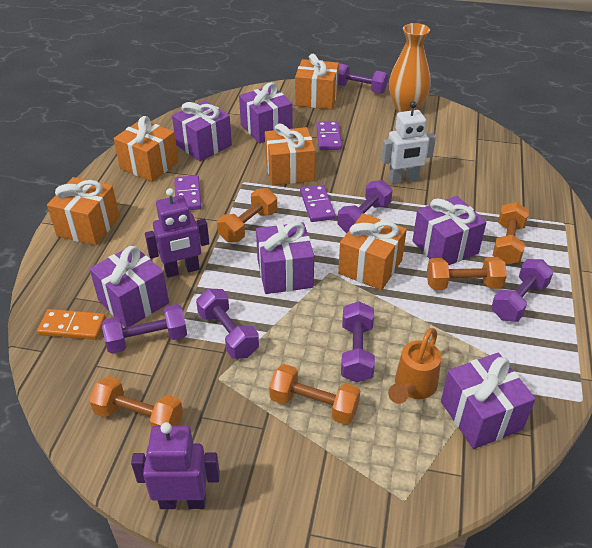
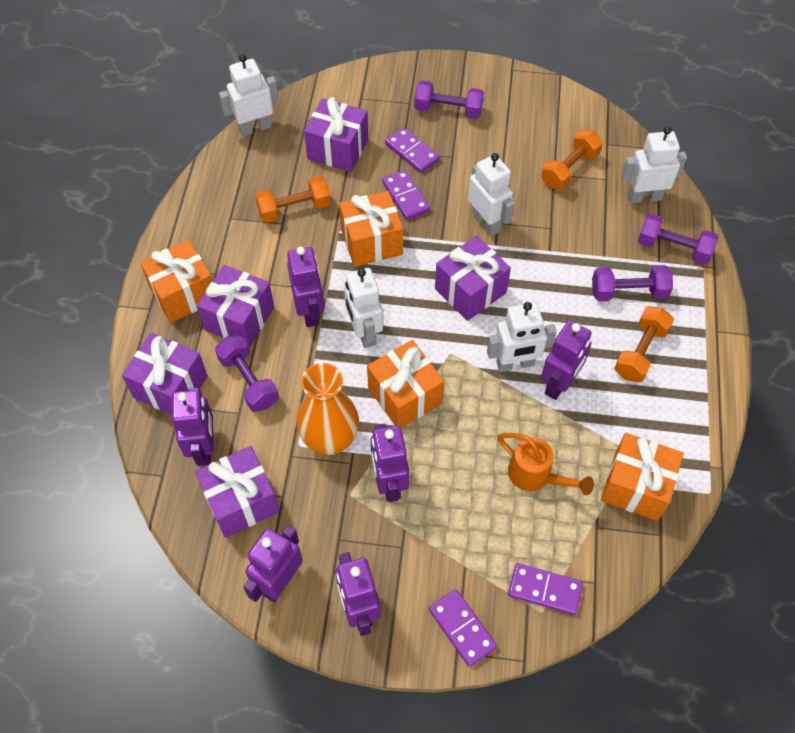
orange domino: [37,309,106,340] = 1 -> none = 0
orange dumbbell: [89,376,183,428] [217,188,277,242] [269,364,360,425] [427,257,507,290] [493,202,529,265] = 5 -> [255,176,331,223] [541,129,603,190] [614,306,674,382] = 3
orange gift: [47,177,120,246] [114,116,178,182] [265,123,315,185] [295,54,339,109] [338,213,407,290] = 5 -> [140,239,213,323] [339,191,403,267] [367,340,444,428] [601,433,684,521] = 4
purple domino: [174,175,201,210] [300,184,336,222] [316,121,342,150] = 3 -> [382,169,430,220] [385,127,440,173] [429,589,497,667] [508,563,583,615] = 4
purple dumbbell: [102,304,187,354] [196,289,259,359] [338,63,388,94] [338,180,393,233] [341,301,375,383] [491,259,554,322] = 6 -> [215,334,279,412] [414,81,484,119] [592,265,673,301] [638,213,718,265] = 4
purple gift: [89,245,169,327] [172,100,232,161] [239,82,293,143] [256,222,314,294] [412,196,487,266] [441,353,536,449] = 6 -> [122,333,207,415] [195,446,279,538] [197,265,274,348] [304,97,368,172] [435,236,511,321] = 5
purple robot: [131,422,220,509] [145,188,209,278] = 2 -> [172,388,214,466] [243,525,303,602] [287,247,324,327] [335,552,381,636] [371,424,409,502] [541,320,592,400] = 6
white robot: [381,101,436,184] = 1 -> [219,54,279,136] [344,268,383,348] [468,153,514,236] [487,302,557,372] [621,126,687,203] = 5

